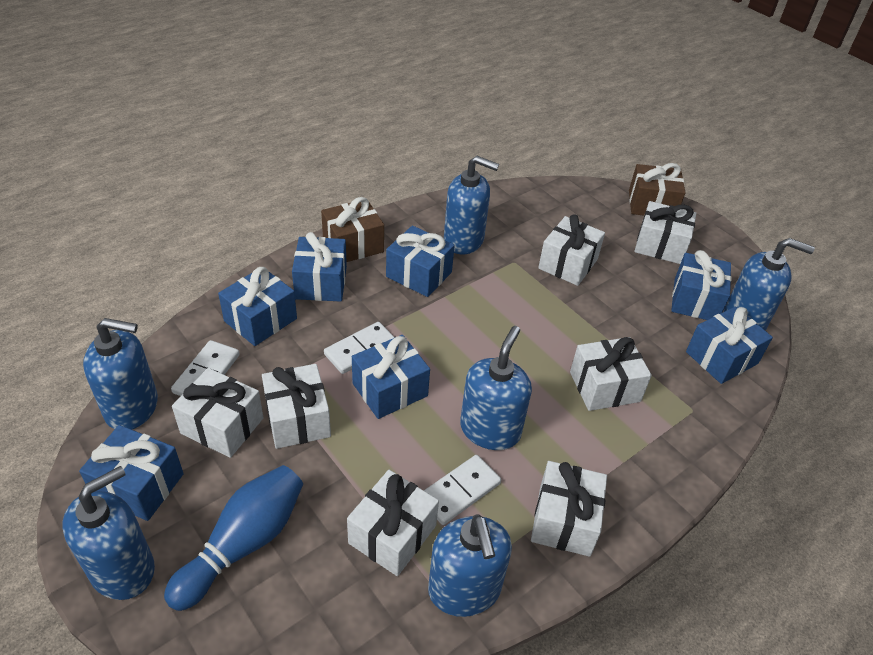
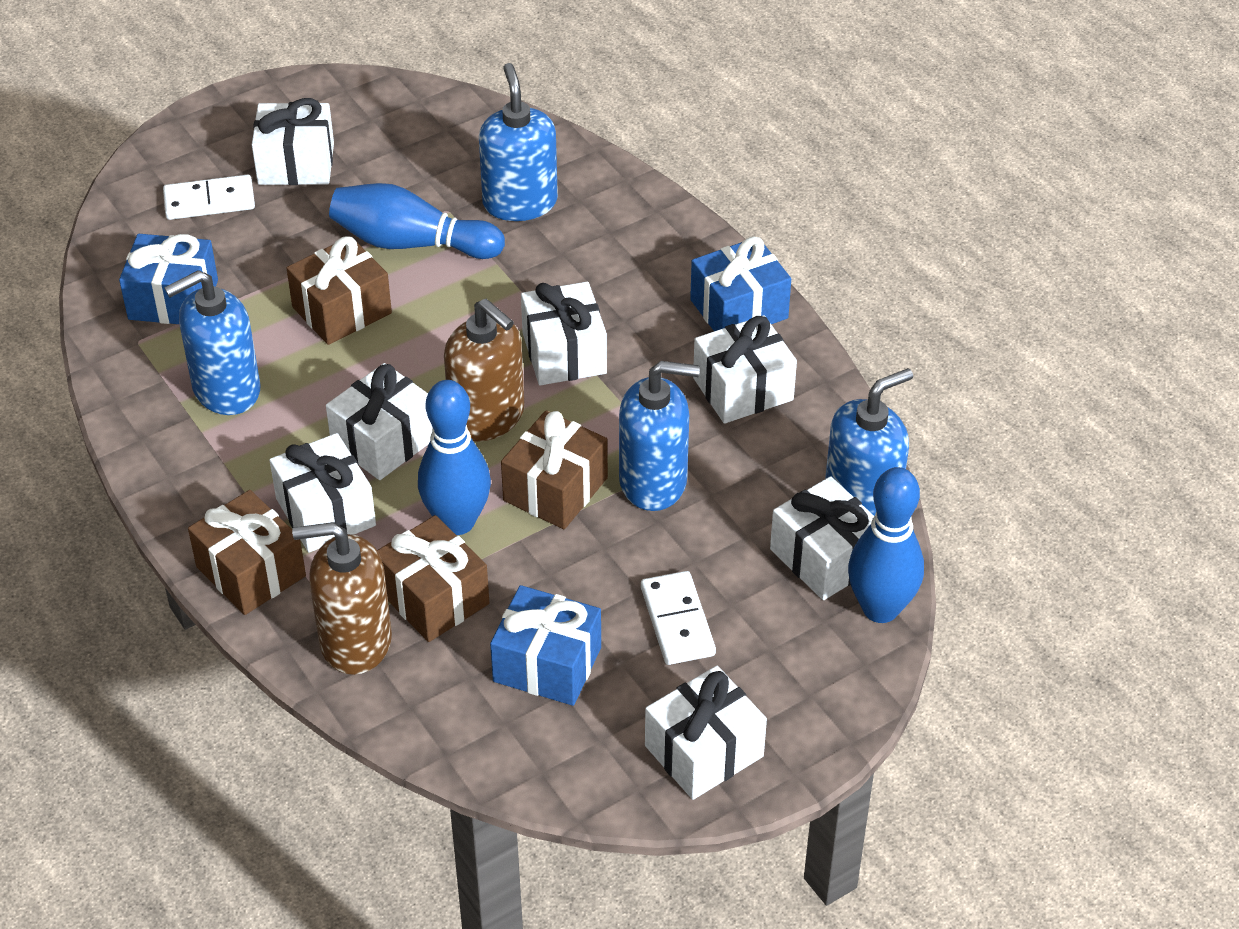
blue bowling pin: [164,465,303,611] = 1 -> [329,183,505,259] [418,380,491,535] [848,467,924,623] = 3
blue gift: [79,425,184,521] [218,267,297,346] [292,232,347,301] [352,335,430,419] [386,226,455,297] [671,250,732,320] [686,306,773,384] = 7 -> [119,234,218,324] [490,585,601,706] [690,236,791,331] = 3
blue soap dispenser: [62,466,155,600] [83,318,158,430] [428,514,512,617] [444,156,499,254] [460,326,532,450] [724,238,815,331] = 6 -> [164,270,261,415] [479,63,558,221] [619,361,700,511] [825,368,913,516] = 4
brown gift: [321,197,384,262] [629,163,686,216] = 2 -> [188,490,306,615] [287,236,392,345] [377,515,489,642] [501,410,608,529] = 4
brown soap dispenser: none = 0 -> [292,522,392,675] [444,299,524,442] = 2
white domino: [171,340,240,396] [324,322,395,374] [424,455,501,525] = 3 -> [163,175,255,220] [641,571,716,665] = 2

